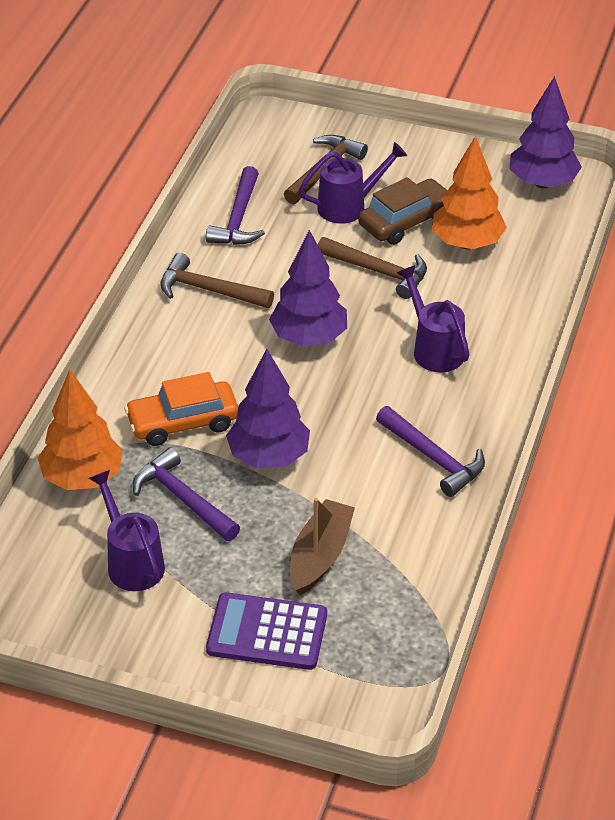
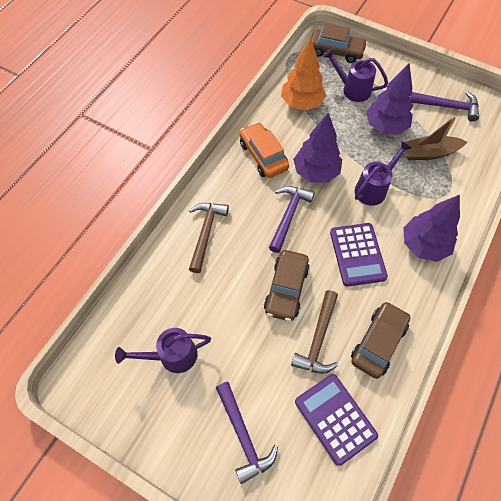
brown car: [358,177,447,245] = 1 -> [264,250,310,321] [311,23,368,63] [351,301,410,379] = 3
brown hammer: [160,253,274,308] [284,135,368,204] [318,237,427,299] = 3 -> [189,203,229,273] [291,290,338,374] = 2
orange tree: [38,369,123,490] [432,136,507,249] = 2 -> [281,38,326,111] = 1
purple calculator: [206,592,327,670] = 1 -> [295,374,378,466] [330,223,388,287] = 2

